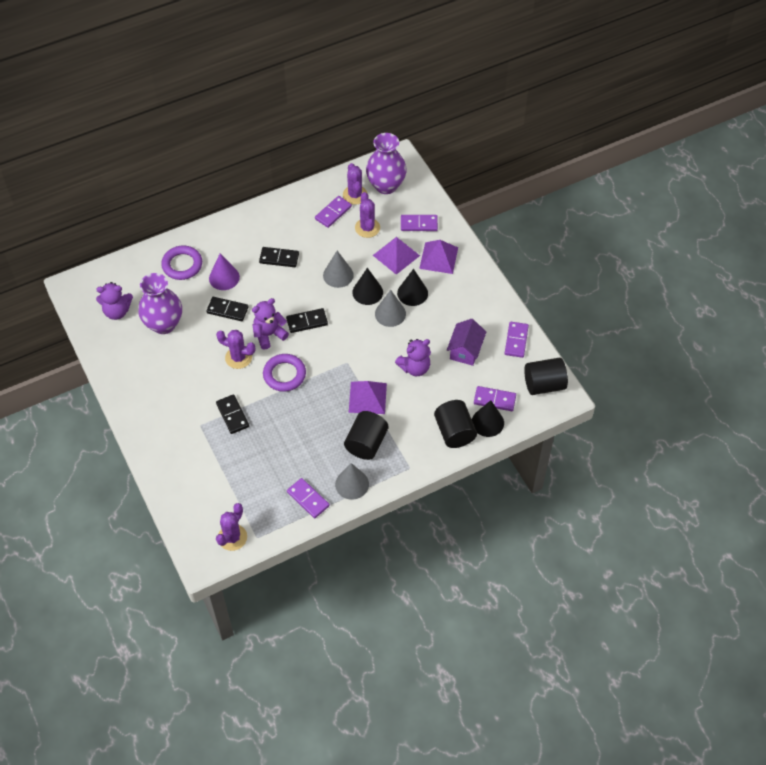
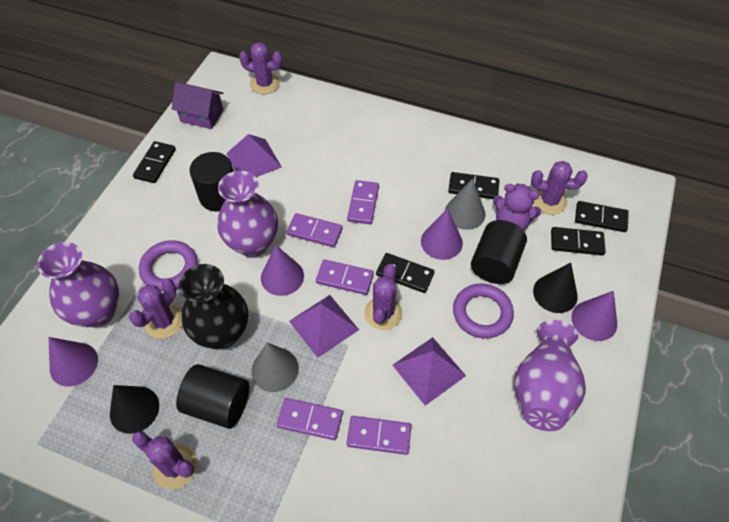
black cone: [352,268,383,305] [397,269,428,306] [472,400,504,437] = 3 -> [110,385,159,434] [533,262,578,313] = 2
black domino: [206,297,248,321] [216,394,249,434] [259,247,299,267] [286,308,328,333] = 4 -> [133,141,176,183] [376,253,435,293] [448,172,499,199] [551,227,606,256] [575,201,629,232] = 5
black vase: none = 0 -> [179,264,248,349] = 1
grey cone: [323,251,354,288] [335,463,369,500] [375,290,406,327] = 3 -> [251,343,299,392] [445,178,485,230] = 2
purple cactus: [216,330,255,369] [216,503,247,551] [343,163,368,205] [355,192,380,238] = 4 -> [129,279,182,339] [132,431,197,489] [239,42,282,94] [364,264,403,330] [531,161,588,215] = 5
purple cone: [209,253,240,290] = 1 -> [48,337,98,386] [261,245,304,296] [421,209,463,260] [571,291,617,341] = 4
purple teddy bear: [96,282,133,320] [252,298,289,350] [395,339,431,376] = 3 -> [493,184,541,230] = 1
purple vase: [138,273,182,334] [366,133,407,194] = 2 -> [37,242,119,327] [217,171,278,257] [514,320,586,431] = 3

